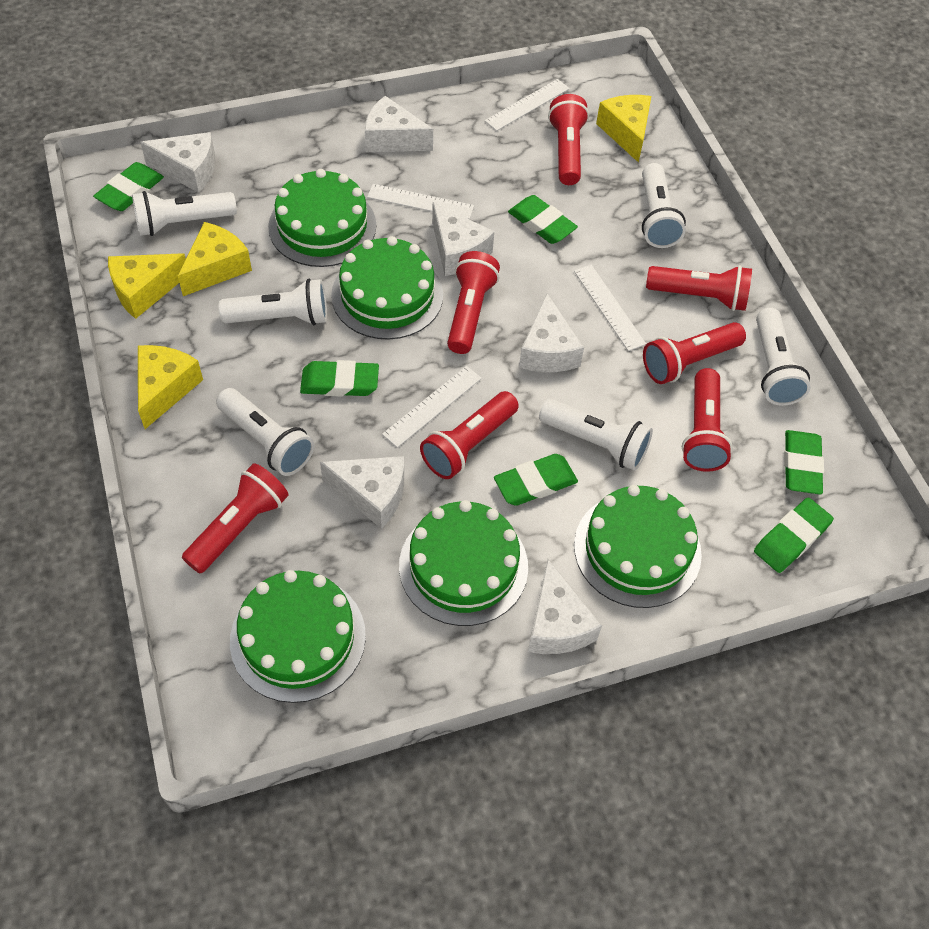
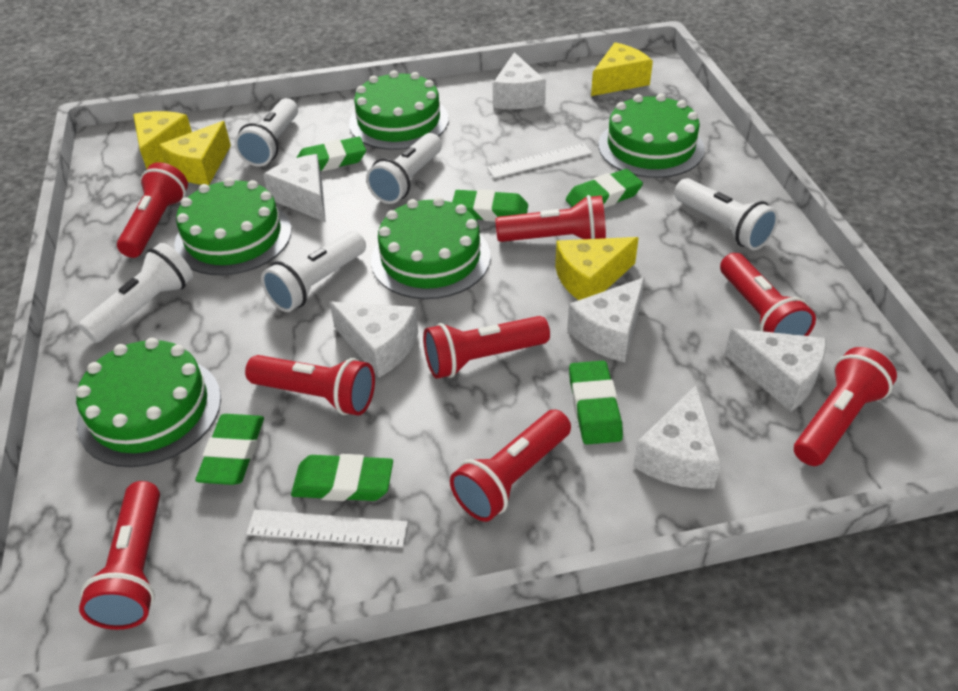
red flashlight: [182,463,289,573] [420,391,519,479] [447,251,500,354] [548,94,589,185] [643,322,746,384] [646,265,752,311] [682,368,733,472] = 7 -> [79,481,160,630] [117,162,188,258] [245,355,375,416] [423,316,550,379] [450,410,571,522] [495,195,606,242] [720,253,816,336] [794,347,897,466] = 8
white flashlight: [132,191,237,236] [216,388,314,476] [219,279,327,325] [539,399,653,471] [642,163,686,248] [756,308,811,406] = 6 -> [79,243,193,343] [235,98,298,166] [261,231,366,312] [366,133,442,204] [674,178,779,250] = 5
white ruler: [367,184,474,219] [382,366,482,448] [485,79,570,131] [574,265,646,351] = 4 -> [246,510,408,548] [487,143,592,179] = 2

